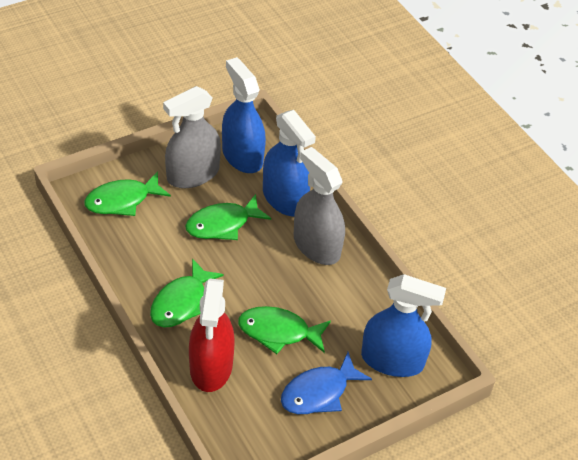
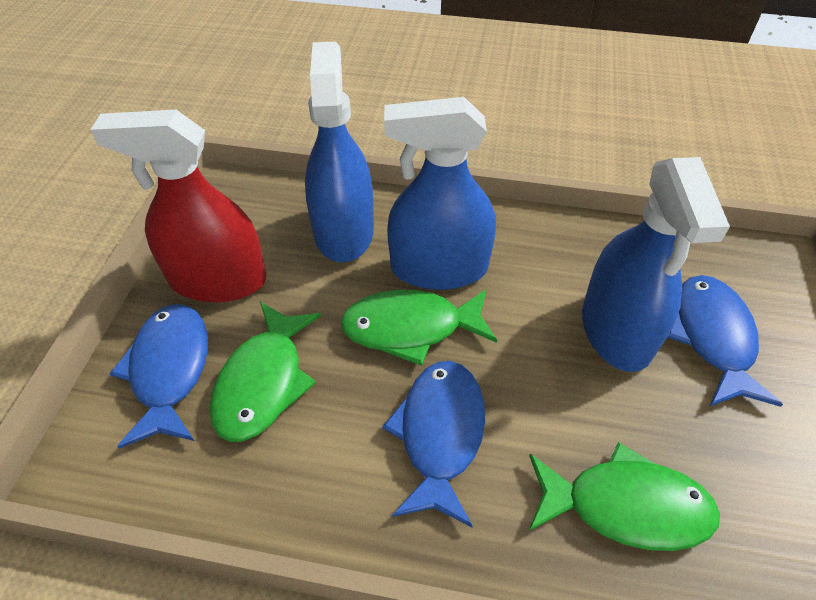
blue fish: [281,352,372,414] = 1 -> [109,304,208,448] [382,361,485,527] [667,275,783,407] = 3
green fish: [84,171,171,216] [150,258,224,328] [185,194,271,240] [238,306,331,354] = 4 -> [209,302,321,442] [340,289,498,366] [529,442,720,551] = 3
grey spray bottle: [163,86,221,188] [294,147,345,265] = 2 -> none = 0

